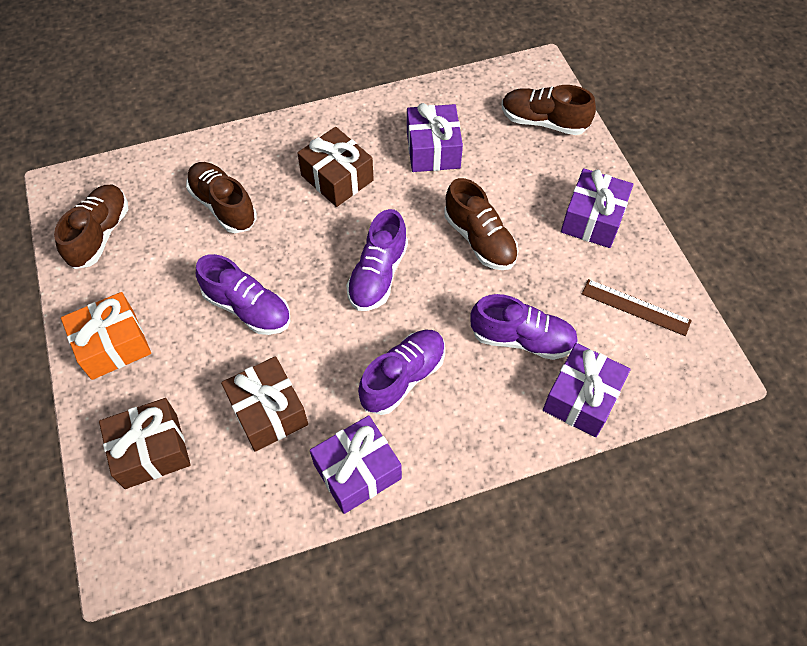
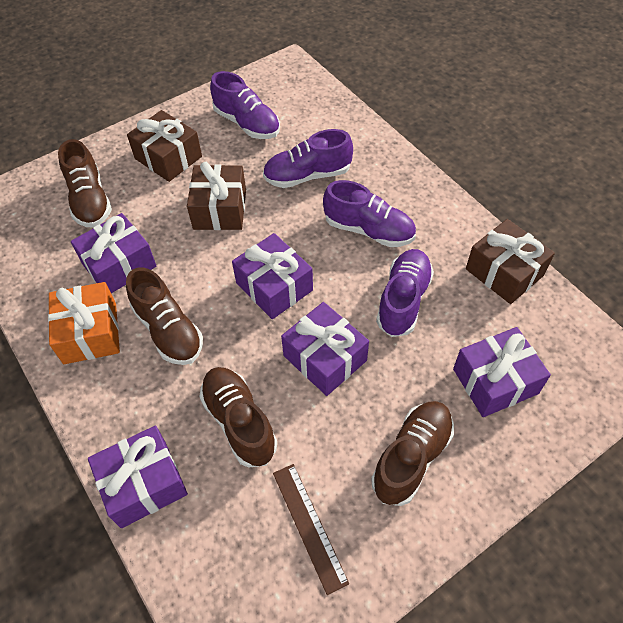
purple gift: [310,415,402,514] [407,103,463,172] [543,343,630,437] [561,168,633,248] = 4 -> [71,213,156,293] [88,426,188,528] [232,233,313,319] [281,302,369,396] [453,327,551,417] = 5

